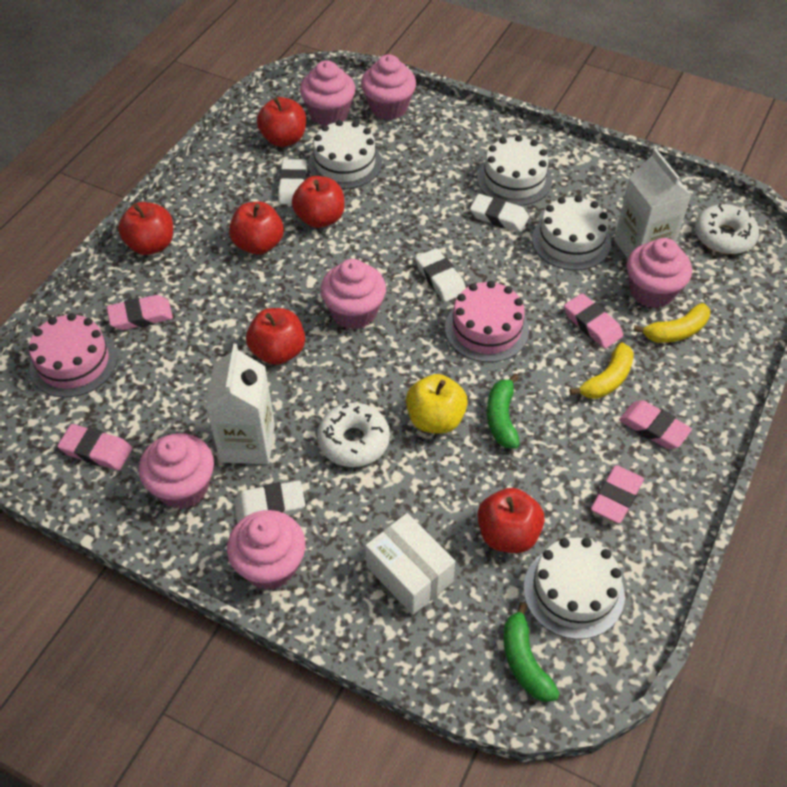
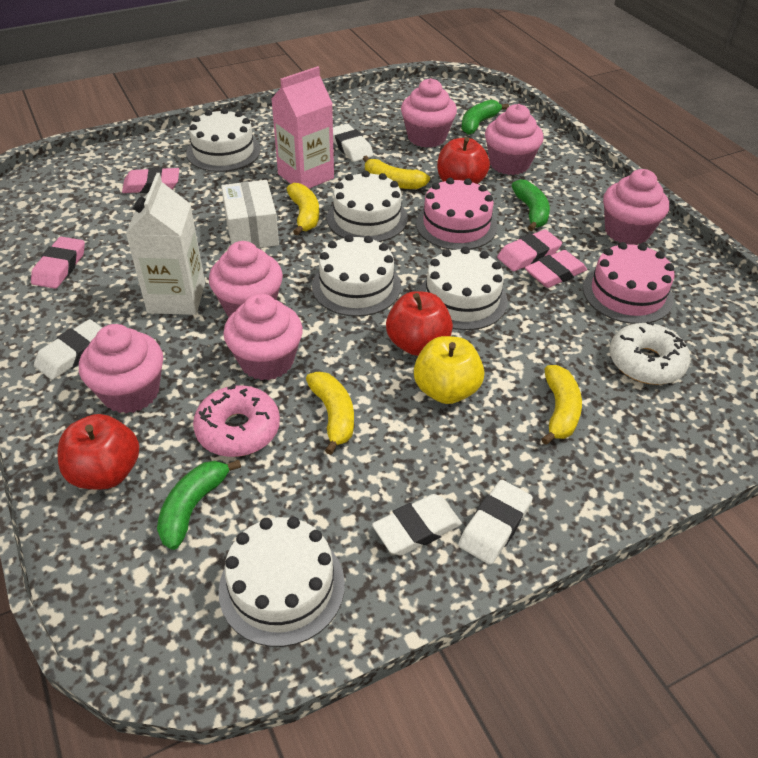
green banana: [487,373,520,448] [503,602,560,702] = 2 -> [157,460,241,550] [461,100,509,135] [511,179,550,231] = 3
pink carton: none = 0 -> [271,66,334,189] = 1
pink donut: none = 0 -> [193,384,280,457] = 1
pink eraser: [58,424,132,470] [107,295,173,330] [564,293,623,349] [591,465,644,523] [619,400,692,449] = 5 -> [31,237,85,289] [122,167,179,193] [497,229,562,271] [525,250,587,288] = 4
red apple: [118,202,173,255] [229,202,284,255] [246,308,305,365] [257,97,306,147] [292,176,345,228] [477,488,545,553] = 6 -> [58,414,139,489] [386,291,453,356] [437,137,490,184] = 3
white cake: [308,120,382,189] [477,135,552,206] [523,538,625,639] [532,195,611,270] = 4 -> [186,108,261,172] [218,517,345,647] [312,235,401,317] [327,171,408,242] [418,246,508,330] = 5
white carton: [205,344,275,464] [614,148,691,259] = 2 -> [126,173,205,315] = 1
white donut: [317,403,390,467] [695,203,759,254] = 2 -> [610,322,690,385] = 1
yellow banana: [570,343,634,399] [634,303,710,343] = 2 -> [287,183,319,236] [306,372,354,455] [363,156,430,189] [541,365,582,445] = 4

